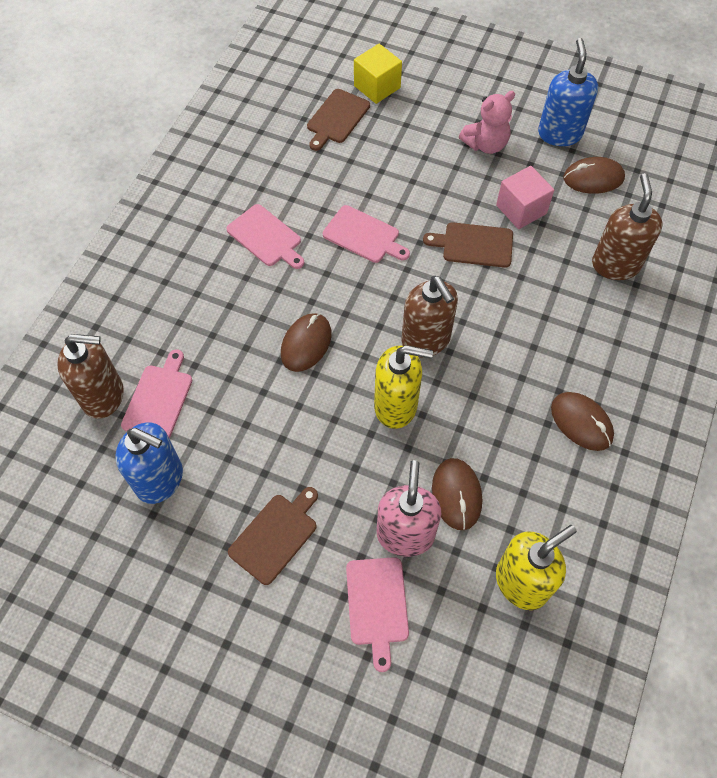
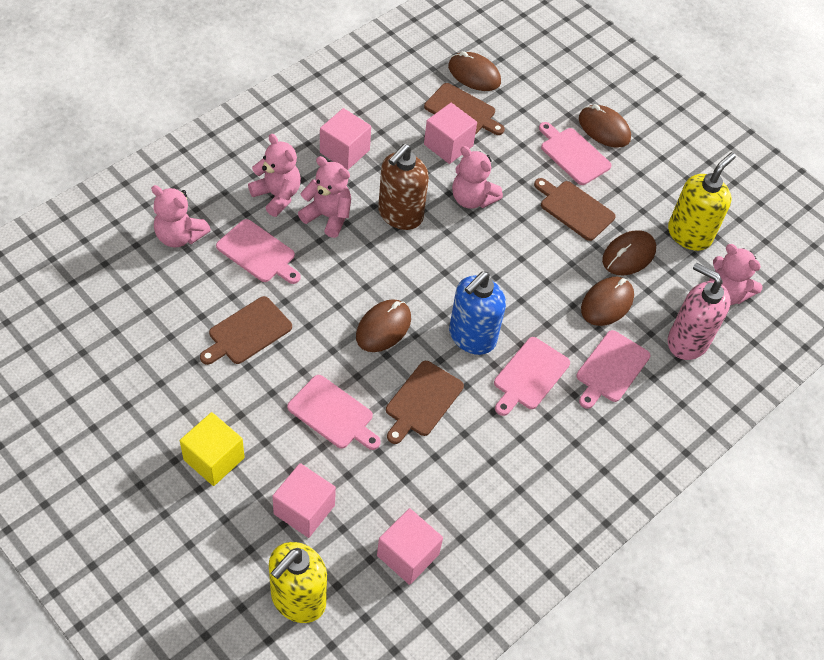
blue soap dispenser: [115,422,183,504] [538,38,598,146] = 2 -> [449,271,506,355] = 1
brown cutting board: [228,487,318,585] [307,89,370,151] [423,222,513,268] = 3 -> [200,296,292,365] [386,361,464,444] [424,83,505,135] [534,178,616,241] = 4
brown mouse: [281,313,331,372] [432,458,482,530] [551,392,614,451] [564,157,625,194] = 4 -> [356,299,411,352] [448,51,501,91] [579,104,631,148] [581,277,634,326] [602,230,656,275] = 5
brown soap dispenser: [57,334,124,419] [401,276,458,357] [592,173,662,280] = 3 -> [378,144,429,230] = 1
pink cube: [496,166,554,229] = 1 -> [272,463,336,538] [320,108,371,170] [377,508,443,585] [424,103,477,164] = 4
pink cutting board: [121,349,192,438] [226,204,304,269] [323,205,410,263] [346,557,409,672] = 4 -> [216,219,301,284] [287,375,381,450] [494,337,570,416] [539,122,612,185] [576,330,650,409] = 5
pink teddy bear: [459,91,515,154] = 1 -> [151,185,211,247] [248,134,301,217] [298,156,351,238] [452,146,503,209] [709,244,762,305] = 5

